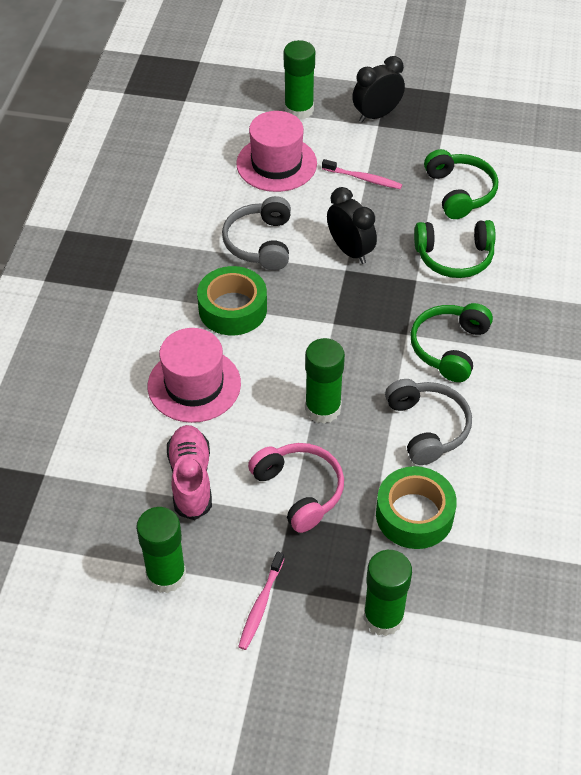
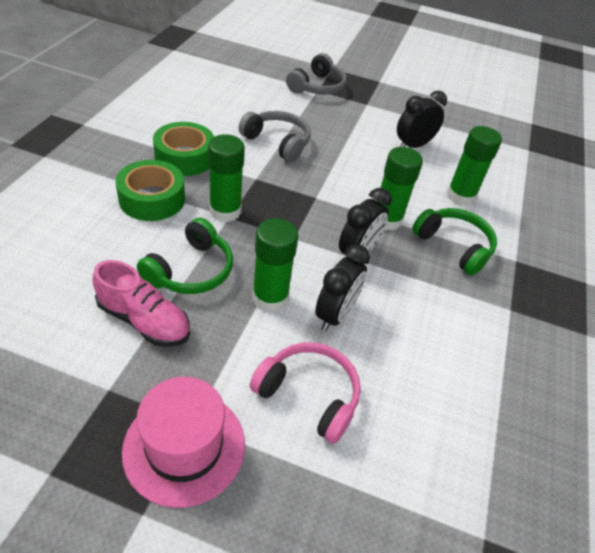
black clock: [327,187,377,264] [352,56,405,122] = 2 -> [315,244,370,331] [339,188,392,257] [397,91,447,148] = 3
green headphones: [410,303,493,382] [414,220,496,278] [424,149,498,219] = 3 -> [137,218,233,294] [412,208,497,275] = 2
pink hat: [148,328,241,423] [236,111,317,192] = 2 -> [122,377,245,508] = 1
pink toothbrush: [238,552,284,650] [322,159,402,189] = 2 -> none = 0

